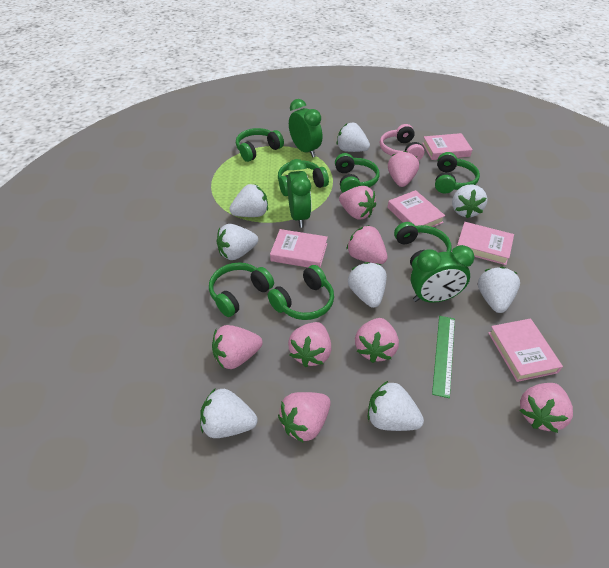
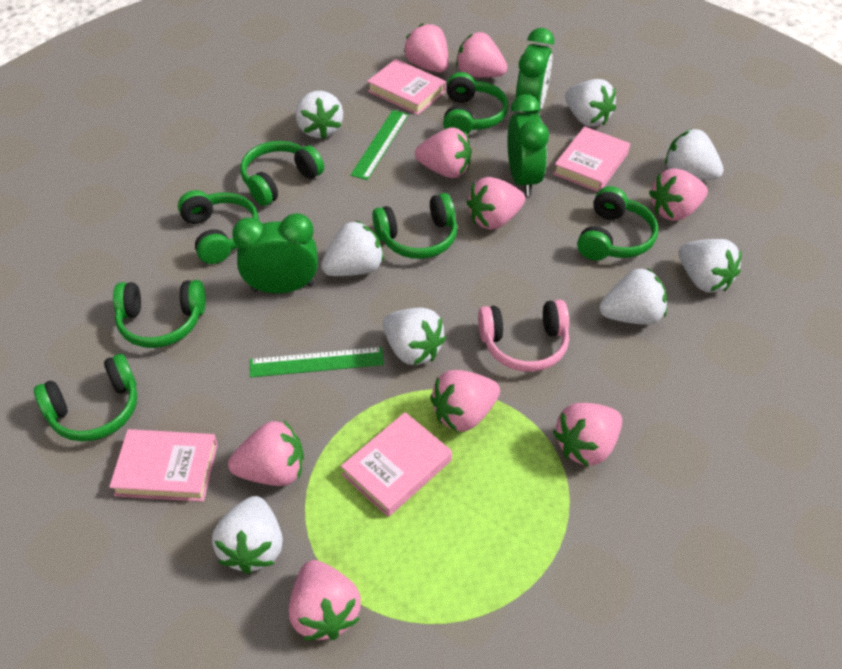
green ruler: [432,316,455,398] = 1 -> [250,347,384,378] [350,110,409,180] = 2
pink book: [270,229,328,267] [387,190,445,227] [422,133,473,160] [457,222,514,265] [488,318,563,382] = 5 -> [109,429,218,502] [341,412,452,517] [367,59,446,115] [553,126,630,192] = 4
pink strawberry: [212,325,263,369] [278,392,331,443] [288,322,331,367] [339,186,376,220] [346,225,388,264] [355,318,399,363] [388,151,419,187] [520,383,573,433] = 8 -> [228,421,304,486] [289,560,361,640] [404,23,448,73] [415,127,472,178] [430,370,500,432] [456,32,508,78] [467,177,525,230] [553,403,622,467] [649,168,708,221] = 9

